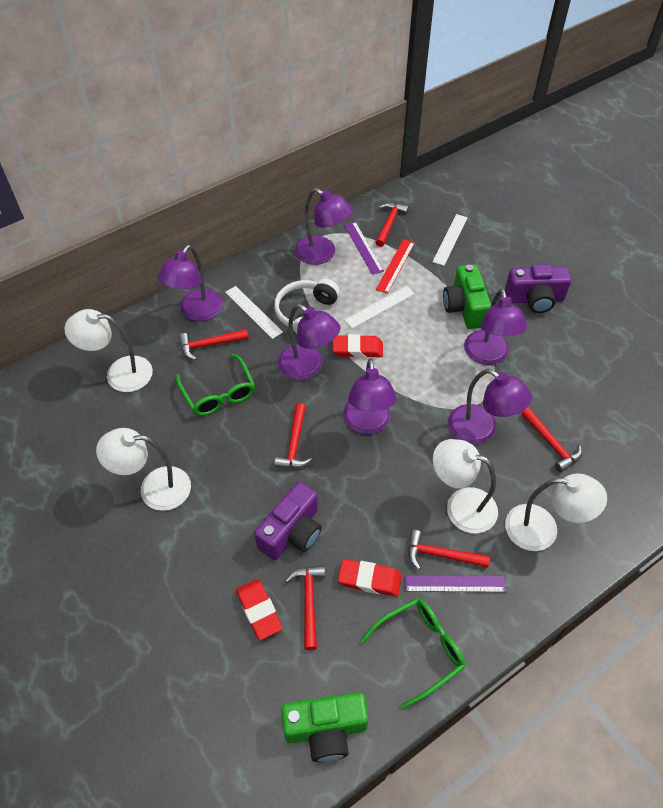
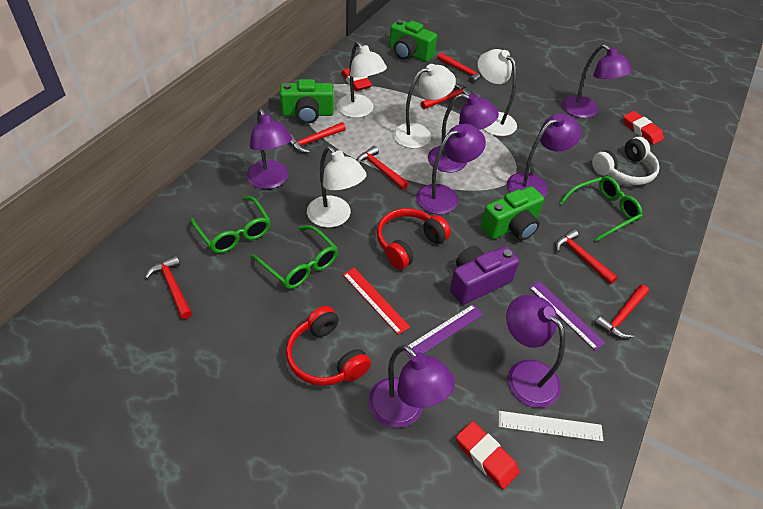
green camera: [281,692,369,762] [443,264,491,329] = 2 -> [280,79,334,124] [389,20,437,62] [481,186,544,240] = 3
green glasses: [176,354,255,416] [360,598,465,709] = 2 -> [190,196,271,253] [251,225,338,289] [559,176,643,242] = 3
purple camera: [254,482,322,560] [505,264,571,313] = 2 -> [450,246,519,305] = 1
purple lamp: [158,245,223,321] [278,304,341,380] [295,188,353,265] [343,359,397,434] [448,369,532,444] [464,289,527,365] = 6 -> [246,109,292,189] [368,345,455,428] [416,124,486,214] [428,93,499,172] [506,295,565,408] [507,113,581,197] [562,44,632,118] = 7
red hammer: [179,329,248,360] [274,403,312,468] [285,565,325,650] [375,202,409,247] [408,530,490,570] [521,408,582,472] = 6 -> [145,255,192,319] [289,122,346,153] [357,146,409,190] [421,84,474,109] [437,52,482,84] [555,229,618,284] [595,285,649,339] = 7
red headphones: none = 0 -> [286,306,371,386] [377,208,451,270] = 2
white ruler: [225,286,283,339] [344,286,415,329] [432,214,468,266] = 3 -> [499,411,603,441] = 1

